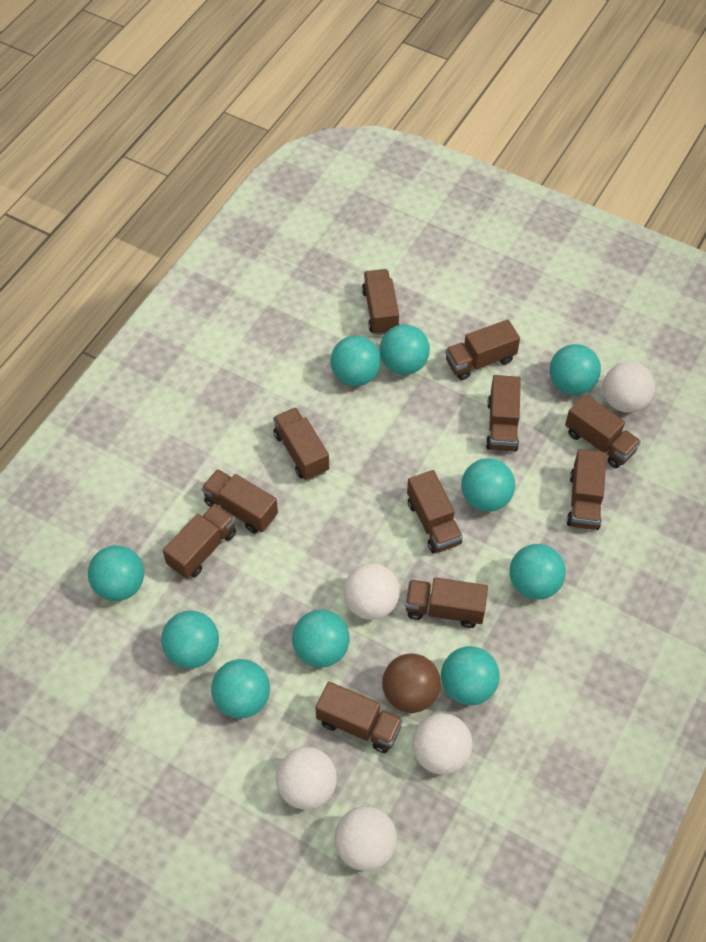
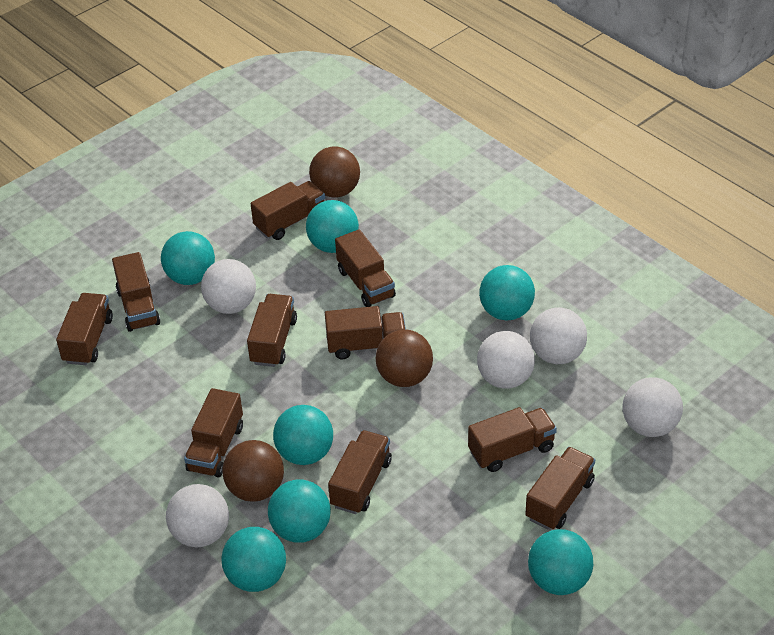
brown ball: [382,654,441,713] = 1 -> [222,440,284,502] [309,147,360,197] [376,329,433,387] = 3
brown truck: [163,504,236,579] [201,469,278,533] [273,407,329,480] [315,681,403,753] [362,269,400,336] [405,577,488,628] [407,470,463,553] [445,320,520,380] [486,375,521,452] [565,394,641,468] [567,449,606,530] = 11 -> [56,293,113,365] [112,252,160,332] [184,388,243,478] [247,294,297,367] [251,181,325,240] [325,306,406,359] [328,430,392,514] [335,229,396,307] [468,407,557,472] [525,447,595,530] = 10
turquoise ball: [88,545,144,601] [161,611,219,669] [211,659,270,718] [292,610,350,667] [331,336,381,386] [380,324,430,375] [441,646,500,705] [461,458,515,512] [510,544,566,600] [550,344,601,395] = 10 -> [161,231,215,285] [222,527,286,592] [268,480,331,543] [273,405,333,465] [306,200,359,253] [479,265,535,321] [528,529,593,595] = 7

